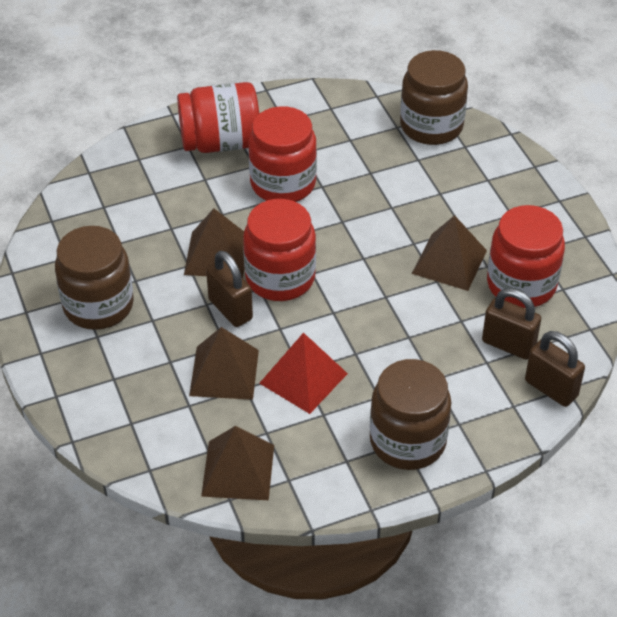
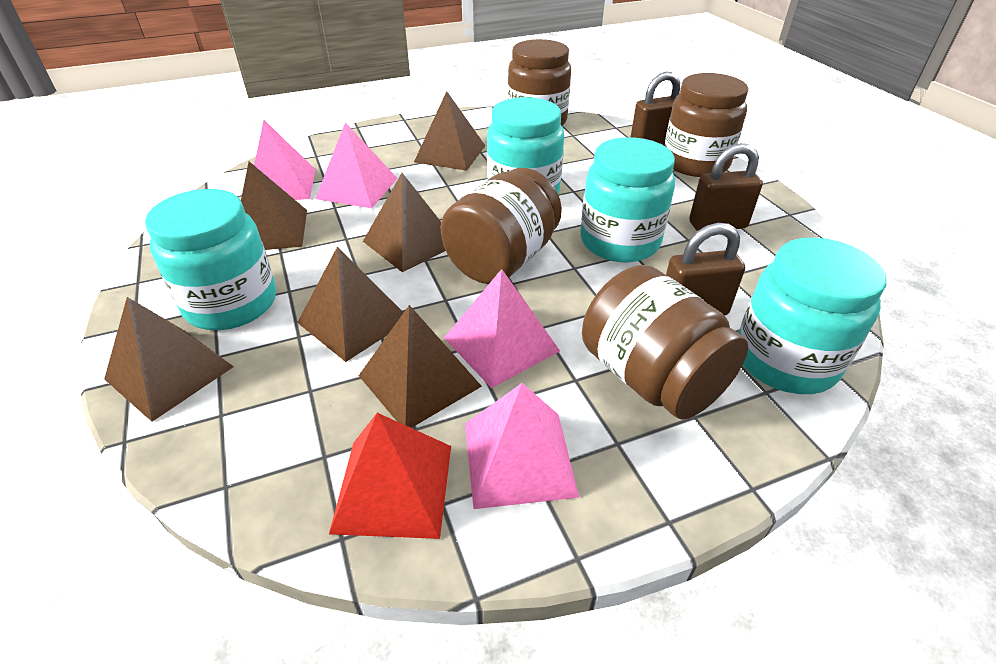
brown jar: [55,226,134,330] [370,359,451,470] [400,50,468,145] = 3 -> [441,168,562,284] [507,39,571,126] [582,265,748,420] [664,73,749,177] = 4
brown pyramid: [184,208,245,278] [189,327,259,400] [201,426,274,500] [412,215,487,291] = 4 -> [104,297,234,422] [241,162,307,250] [297,246,404,362] [359,305,482,428] [363,173,446,272] [414,91,485,171] = 6
pink pyramid: none = 0 -> [254,120,316,200] [315,122,398,208] [444,269,560,388] [465,383,579,509] = 4
red jar: [177,82,259,153] [243,199,316,301] [249,106,317,202] [487,205,565,308] = 4 -> none = 0
turquoise jar: none = 0 -> [145,189,276,330] [487,97,564,194] [580,137,675,262] [738,237,887,394] = 4

